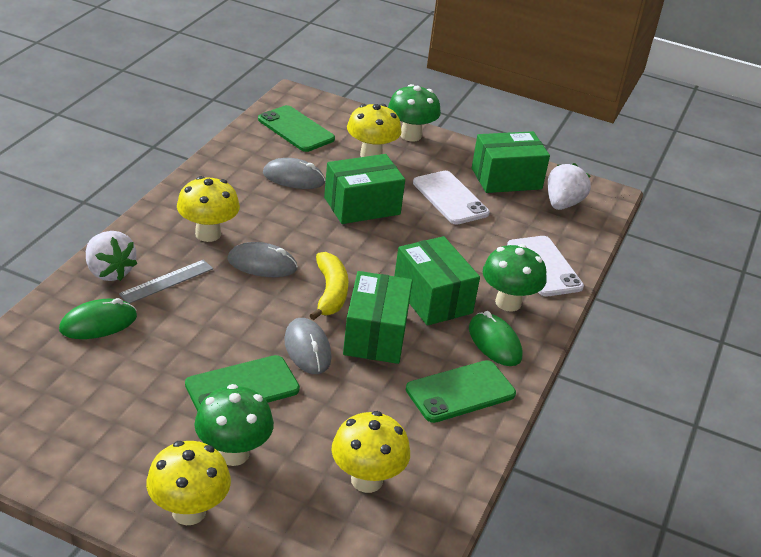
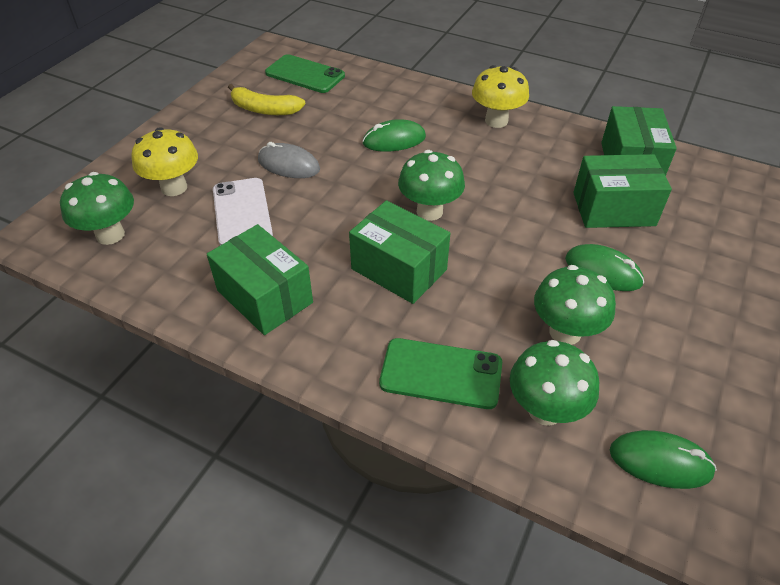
green mouse: [59,298,137,339] [469,311,522,366] = 2 -> [362,119,426,152] [565,244,644,291] [610,430,717,489] = 3
green mushroom: [194,384,274,466] [388,84,441,141] [483,244,547,312] = 3 -> [60,172,134,245] [398,150,465,221] [510,340,599,426] [534,265,616,345] = 4
green phone: [185,355,300,412] [258,105,335,152] [406,360,516,423] = 3 -> [265,54,345,93] [379,338,502,409] = 2
grey mouse: [227,242,298,277] [263,158,326,189] [284,318,332,374] = 3 -> [258,142,320,178] = 1
grey ruler: [119,260,213,304] = 1 -> none = 0
white phone: [413,171,490,225] [507,236,584,296] = 2 -> [213,178,273,245] = 1
white strawberry: [86,231,137,281] [548,163,591,210] = 2 -> none = 0
yellow mushroom: [146,441,231,525] [177,176,240,242] [331,411,410,493] [347,104,402,157] = 4 -> [131,127,198,196] [472,65,529,128] = 2

